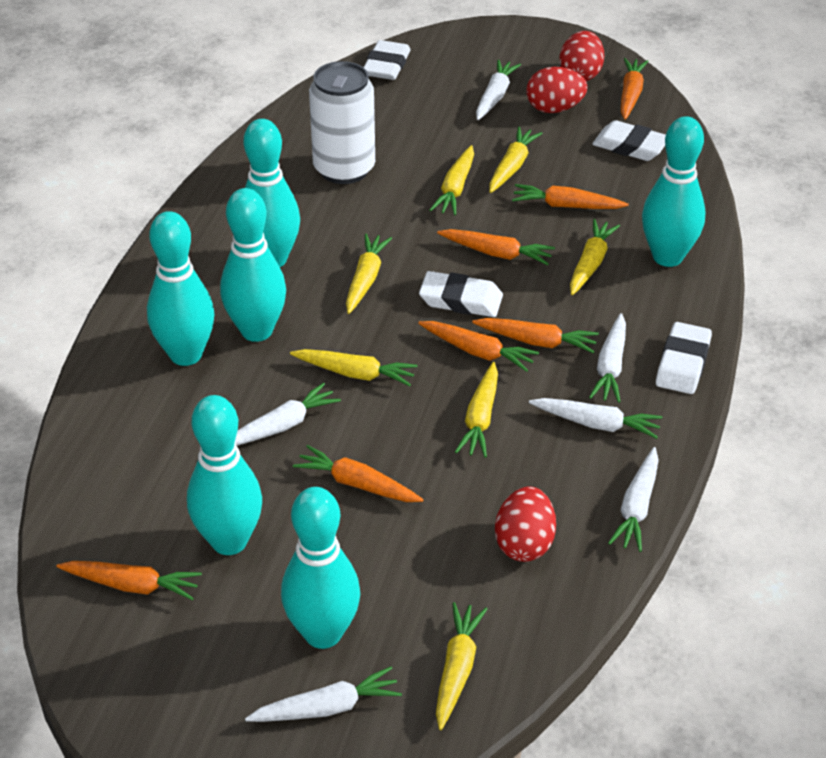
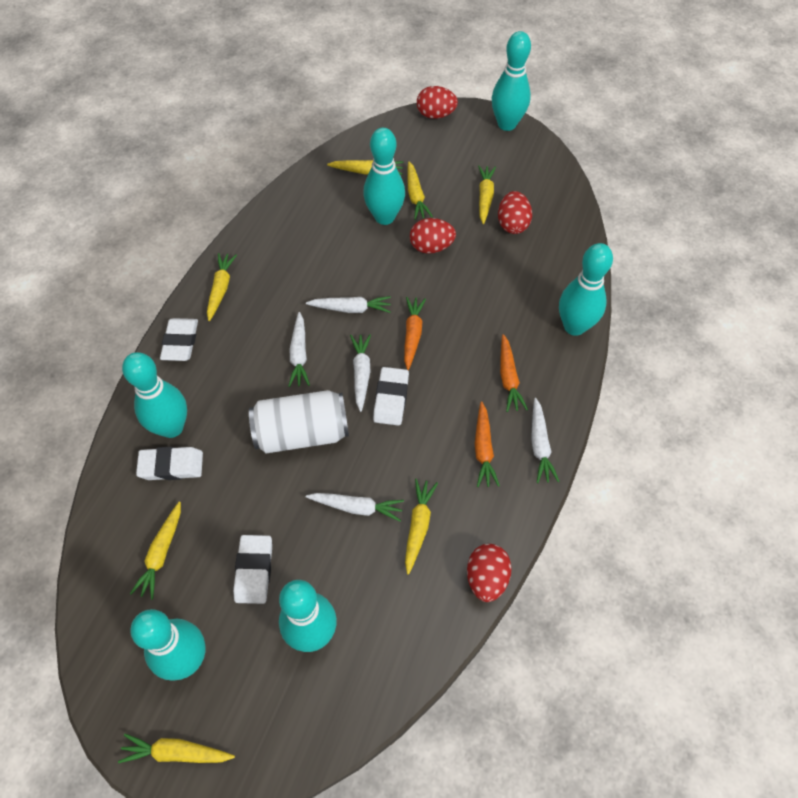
orange carrot: [56,561,202,600] [293,445,424,502] [418,321,539,372] [437,229,555,265] [472,318,599,353] [512,184,629,209] [621,58,649,120] = 7 -> [404,297,426,370] [475,402,500,487] [500,334,528,412] = 3
red egg: [495,486,556,562] [526,67,587,113] [559,31,604,81] = 3 -> [410,218,456,254] [417,86,458,119] [467,544,512,602] [498,191,532,234] = 4
white carrot: [235,383,341,446] [245,667,402,722] [476,59,521,120] [529,398,662,439] [589,313,626,403] [608,447,658,552] = 6 -> [288,312,310,387] [306,296,391,313] [306,493,404,522] [350,334,371,412] [531,398,560,483] = 5

